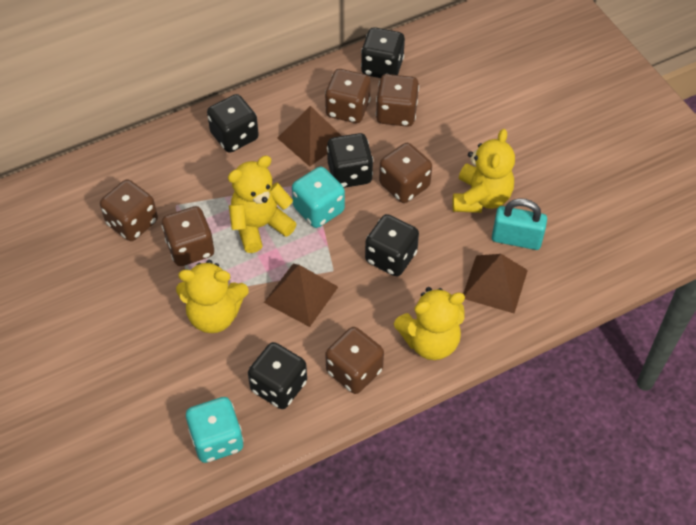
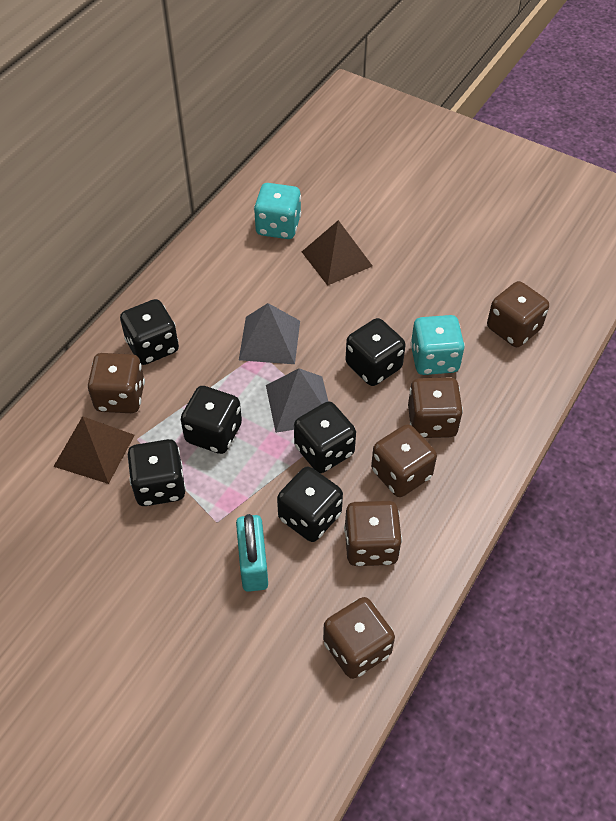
black dice: [207,94,259,153] [248,342,307,409] [327,133,373,188] [361,27,405,78] [365,214,419,276] = 5 -> [120,299,179,365] [128,439,186,506] [181,386,242,454] [277,467,343,542] [294,402,356,473] [346,318,406,386] = 6
brown pyramid: [264,264,338,327] [278,106,342,167] [463,254,528,313] = 3 -> [53,416,135,484] [302,220,372,286] = 2
grey pyramid: none = 0 -> [239,303,300,364] [266,368,329,433] = 2
yellow teddy bear: [176,260,248,333] [228,156,297,253] [394,287,465,360] [452,129,515,213] = 4 -> none = 0

